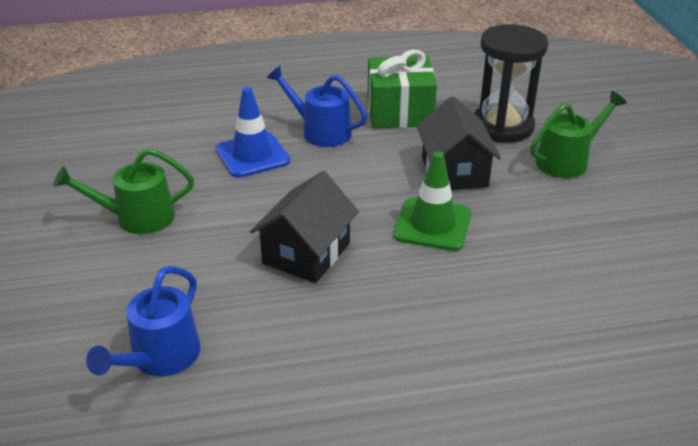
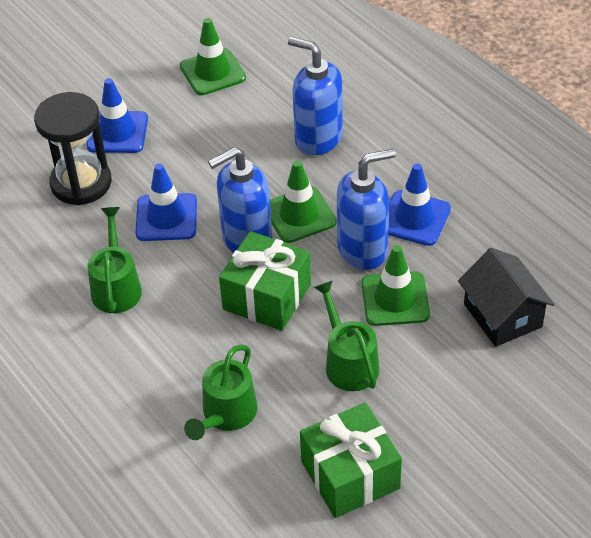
black house: [250,171,359,283] [416,96,501,190] = 2 -> [458,248,555,347] = 1
blue soap dispenser: none = 0 -> [208,147,272,253] [288,37,343,155] [337,149,396,270] = 3
blue traffic cone: [215,87,291,178] = 1 -> [87,78,148,153] [135,163,197,241] [388,164,451,246] = 3
blue watering can: [86,266,201,376] [267,66,367,147] = 2 -> none = 0
green gift: [368,50,437,128] = 1 -> [219,231,311,331] [300,403,402,518] = 2
green traffic cone: [394,152,471,251] = 1 -> [180,18,246,95] [270,160,337,243] [361,245,430,326] = 3
green watering can: [54,148,194,234] [530,91,627,178] = 2 -> [87,207,142,313] [184,345,258,440] [314,281,380,391] = 3

